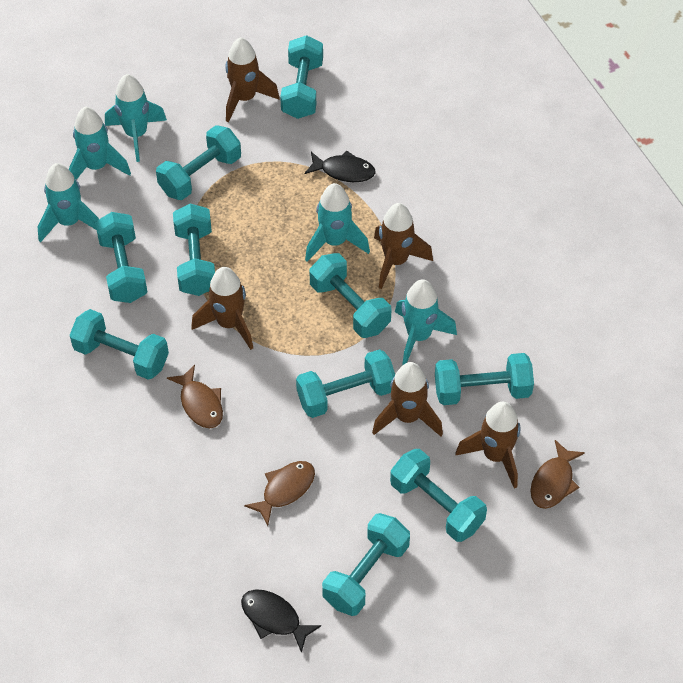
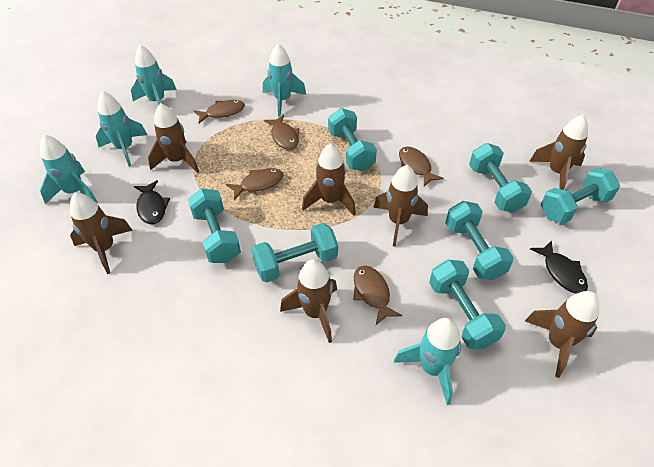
brown fish: [167,365,223,428] [244,461,315,526] [530,440,585,509] = 3 -> [193,100,245,123] [226,168,283,200] [264,115,300,150] [353,266,402,325] [399,147,444,187] = 5
brown rocket: [191,267,253,350] [225,37,280,122] [372,362,443,436] [374,203,433,289] [455,402,521,488] = 5 -> [70,193,132,274] [148,103,199,173] [280,259,337,343] [302,143,356,216] [373,165,428,247] [525,291,599,378] [529,114,588,190] = 7
turquoise dumbbell: [70,309,169,380] [95,212,147,303] [156,125,241,200] [173,204,215,296] [280,35,323,119] [296,349,395,418] [309,253,391,338] [322,513,410,616] [390,449,487,542] [435,353,534,405] = 10 -> [188,188,241,263] [251,223,338,283] [328,108,377,171] [429,260,506,349] [445,201,514,280] [469,143,532,213] [541,168,620,224] = 7

